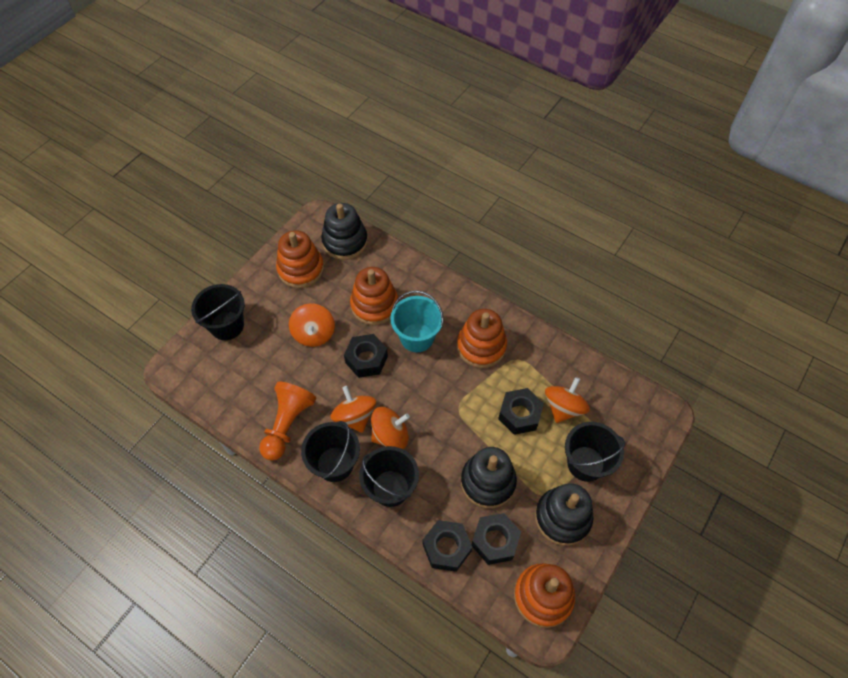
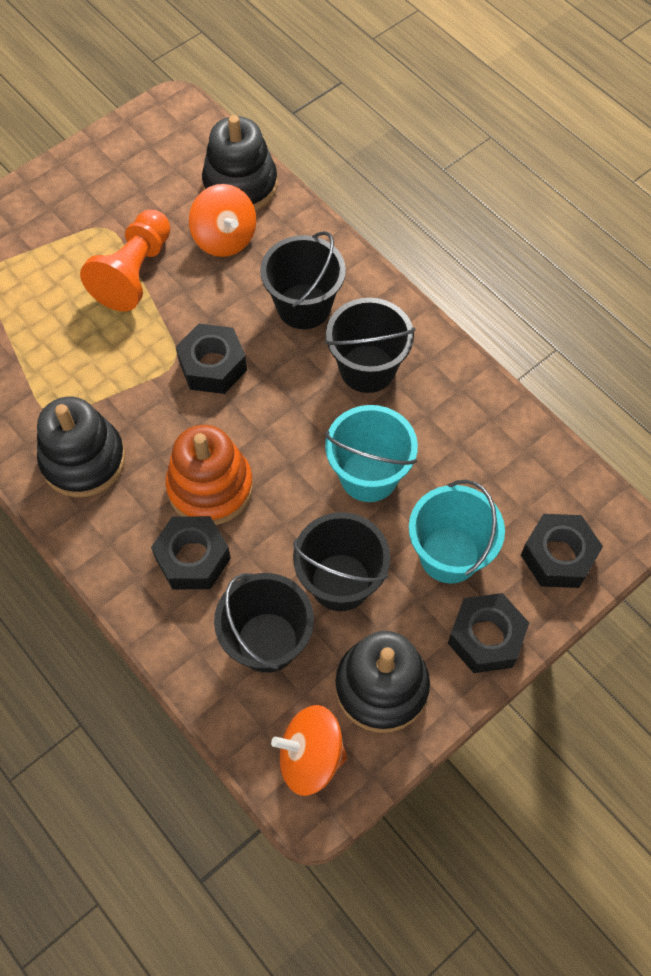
orange spinning top: [289,304,335,347] [331,386,376,433] [371,407,410,449] [545,377,590,423] = 4 -> [189,184,256,257] [271,705,347,796] = 2
orange stacking toy: [276,230,324,288] [350,267,398,325] [457,309,507,368] [514,563,575,628] = 4 -> [165,425,253,525] = 1
turquoise bucket: [390,290,444,352] = 1 -> [325,405,418,502] [409,480,505,584] = 2

